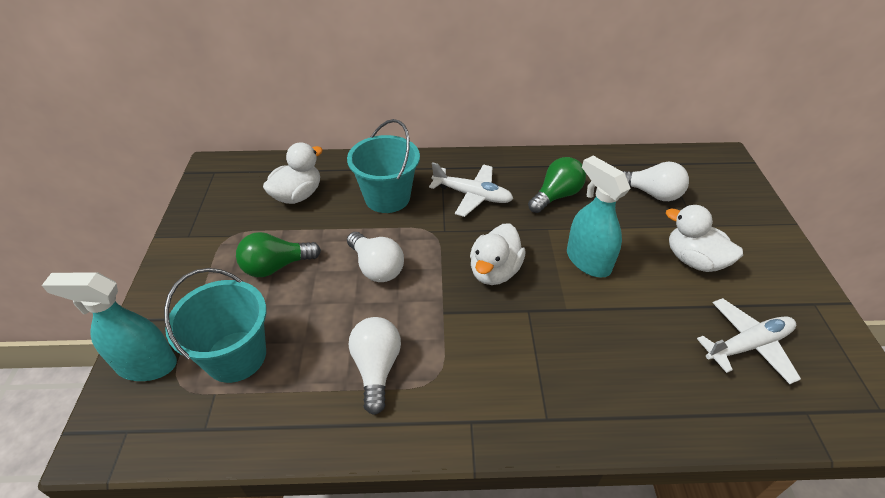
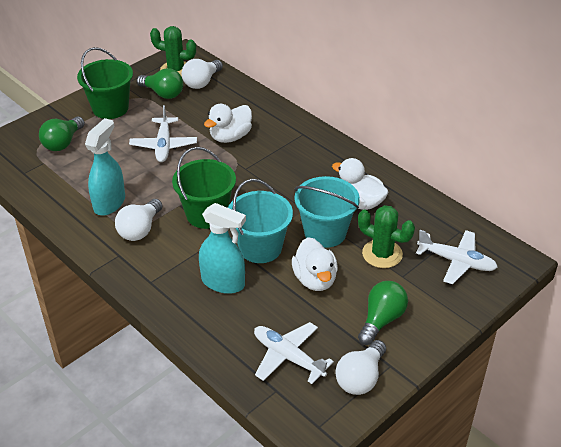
green bucket: none = 0 -> [77,47,133,119] [172,147,236,229] = 2
green cactus: none = 0 -> [150,26,196,77] [358,205,415,268] = 2
green light bulb: [236,232,321,277] [528,157,586,213] = 2 -> [39,116,85,151] [137,68,183,99] [358,281,408,345] = 3
white plane: [429,162,513,217] [697,298,801,384] = 2 -> [129,105,197,162] [254,322,334,384] [416,230,498,284] = 3

